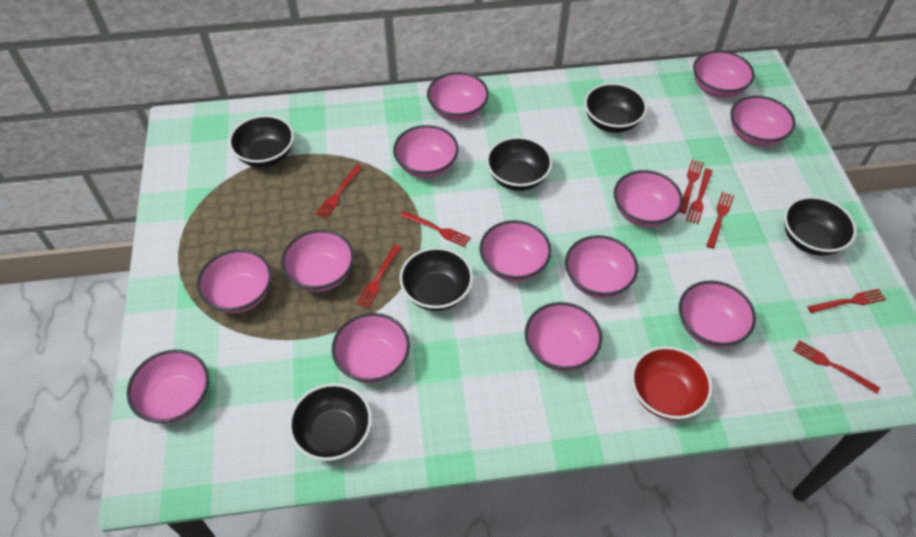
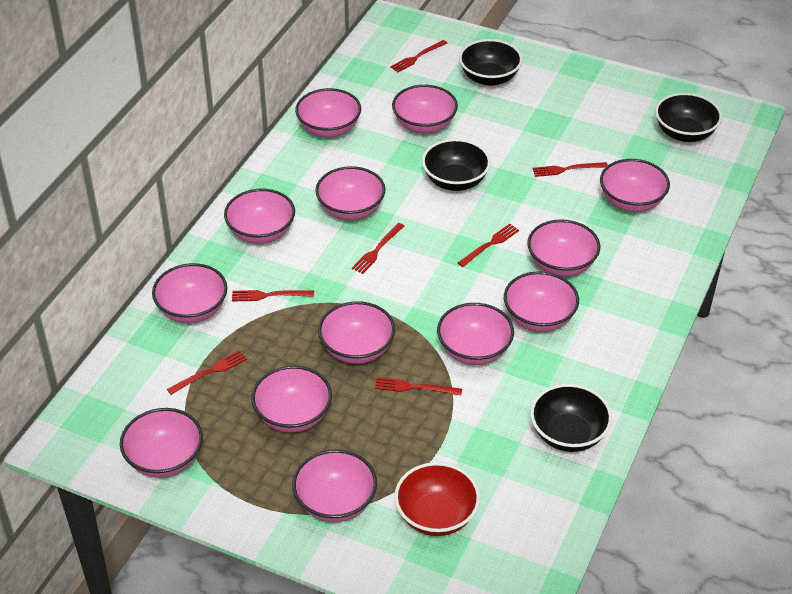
black bowl: [229,115,294,167] [289,383,372,461] [399,247,473,311] [486,137,553,191] [584,83,647,133] [784,196,857,256] = 6 -> [422,139,491,191] [459,39,522,86] [530,384,612,452] [655,93,722,142] = 4
red fork: [315,165,363,219] [356,245,401,309] [400,211,471,247] [679,159,704,213] [686,168,712,224] [706,192,734,249] [793,340,880,394] [808,289,886,313] = 8 -> [167,350,247,395] [232,290,314,302] [352,223,404,274] [375,377,462,395] [390,40,447,72] [458,224,519,267] [532,162,608,177] = 7

